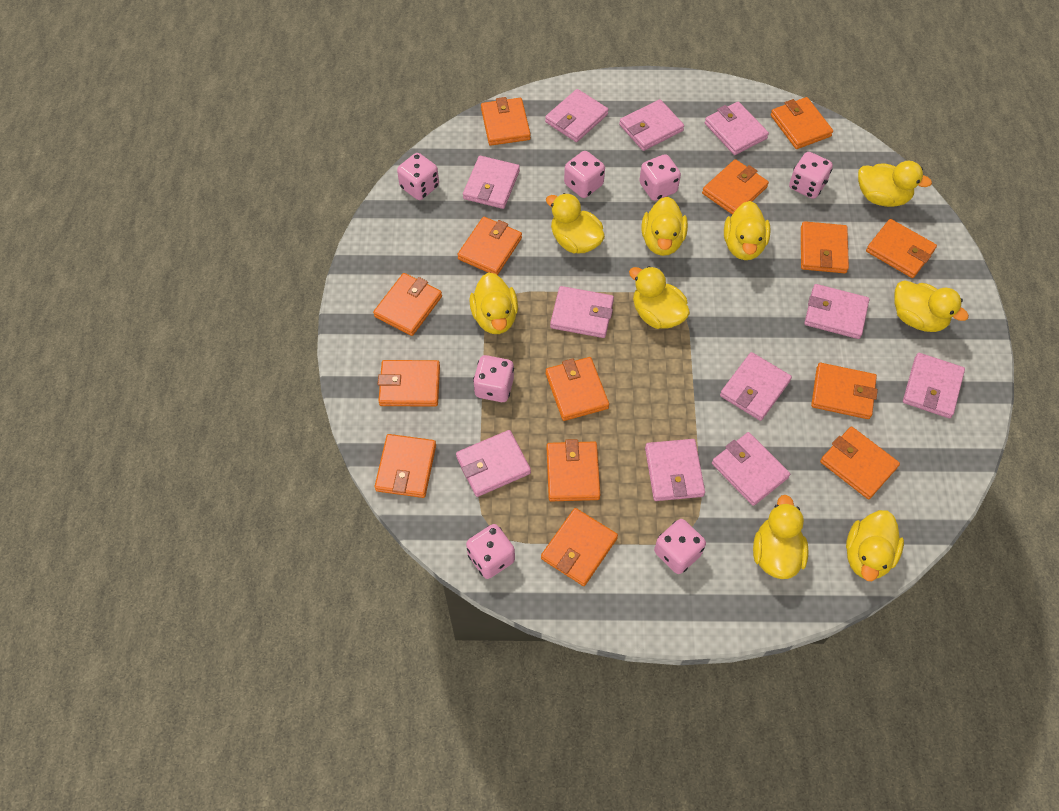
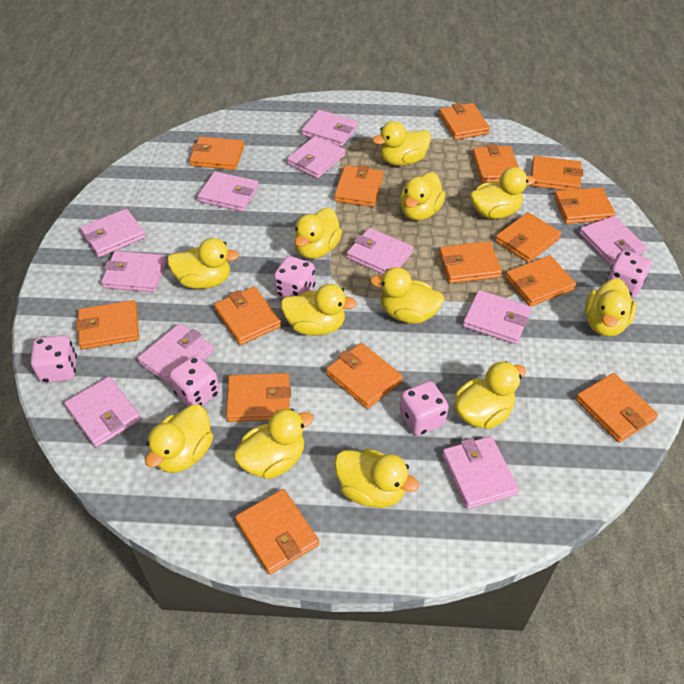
orange wallet: [373,273,442,336] [374,434,436,498] [378,360,440,407] [457,217,522,275] [481,97,531,146] [541,508,618,586] [546,357,609,421] [547,439,600,501] [702,159,769,215] [771,97,833,149] [801,221,849,273] [811,363,878,419] [820,427,900,499] [866,219,937,278] = 14 -> [76,300,139,350] [189,137,244,170] [214,286,281,345] [226,373,291,422] [235,489,319,575] [326,343,403,409] [334,165,383,207] [439,103,490,140] [439,241,502,283] [472,144,519,183] [495,212,561,263] [505,256,576,306] [531,156,583,190] [554,187,616,224] [576,373,658,443] = 15
pink dice: [397,153,439,200] [466,524,515,579] [473,355,514,402] [564,151,605,198] [639,154,681,201] [654,519,706,574] [789,152,833,199] = 7 -> [31,335,77,383] [169,355,220,406] [274,256,315,298] [400,381,449,436] [606,250,651,298] = 5
yellow duck: [469,272,518,334] [546,193,605,254] [629,266,690,329] [642,196,688,256] [724,201,771,260] [753,495,808,579] [846,510,904,581] [858,161,932,207] [894,280,969,332] = 9 -> [145,404,213,473] [167,238,239,289] [234,408,314,479] [281,284,357,336] [294,207,342,259] [334,449,419,508] [370,267,444,324] [372,121,431,166] [400,172,445,221] [454,361,526,429] [470,167,535,219] [585,278,636,336] = 12

